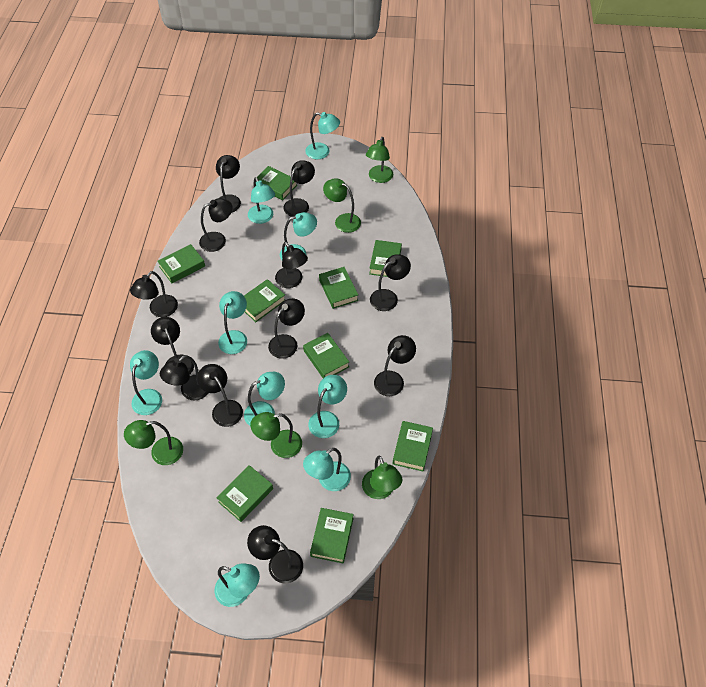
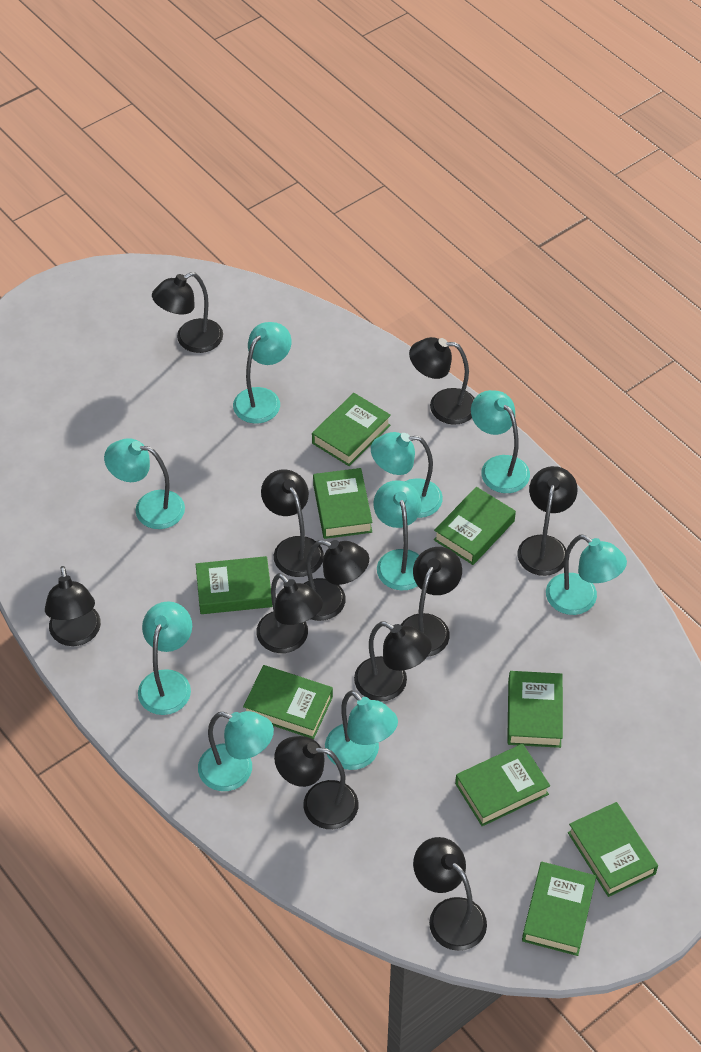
black lamp: [130,271,178,317] [151,317,194,374] [160,355,208,400] [197,364,243,427] [199,198,232,252] [216,155,241,213] [247,525,303,583] [268,299,305,359] [275,242,308,288] [284,160,315,217] [370,254,411,311] [374,335,416,396] = 12 -> [45,566,101,646] [152,272,223,353] [256,573,323,653] [261,469,324,577] [274,736,359,829] [303,540,369,621] [354,621,431,701] [401,547,462,657] [409,337,475,425] [413,837,487,951] [517,466,578,576] = 11
green lamp: [124,420,183,465] [250,412,302,458] [323,178,361,233] [362,456,402,499] [366,137,393,183] = 5 -> none = 0

